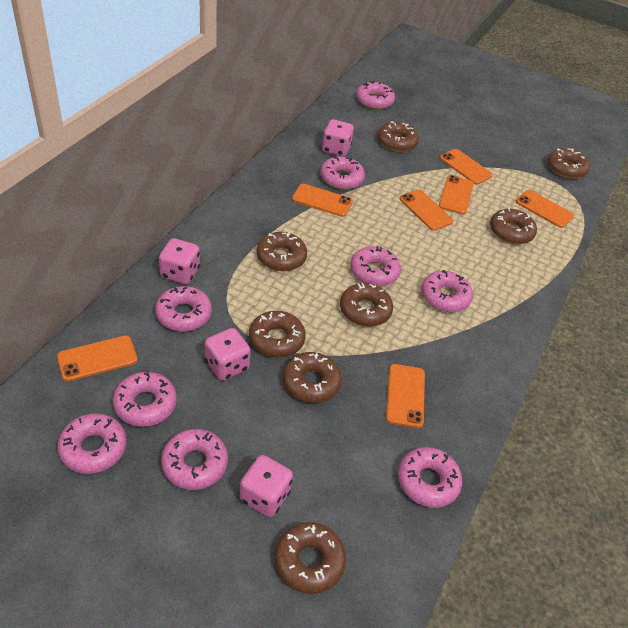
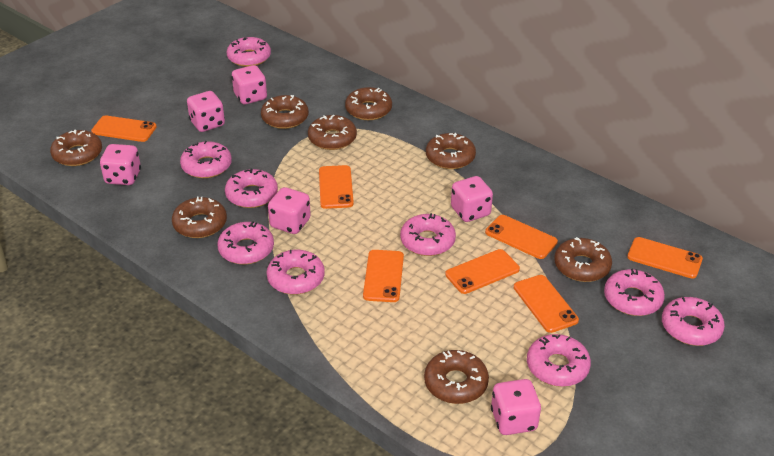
pink dice: [159,238,200,284] [205,328,251,381] [240,455,293,517] [322,119,354,157] = 4 -> [100,144,141,185] [187,91,225,132] [231,65,267,104] [268,187,311,234] [451,176,493,222] [491,379,541,435] = 6

